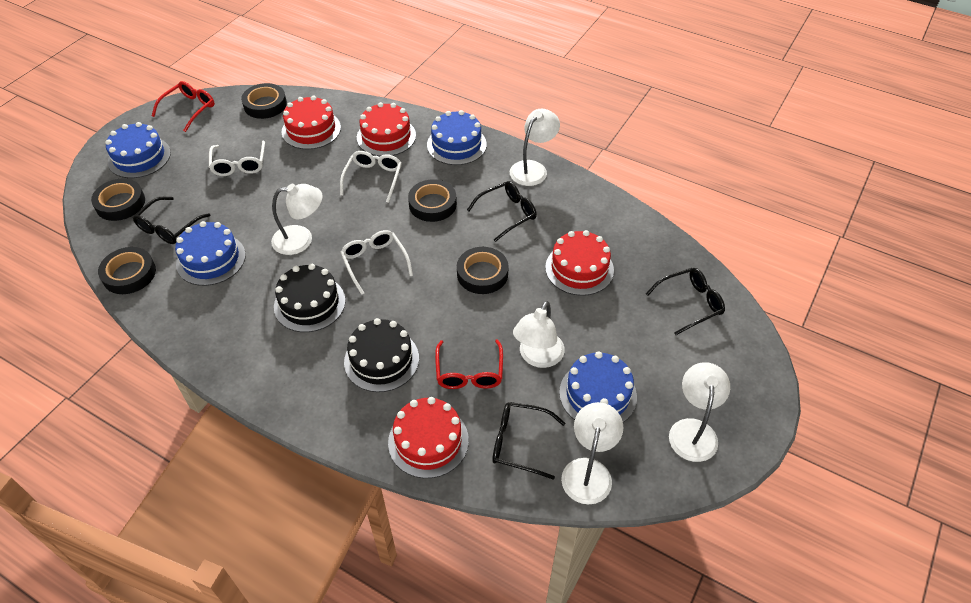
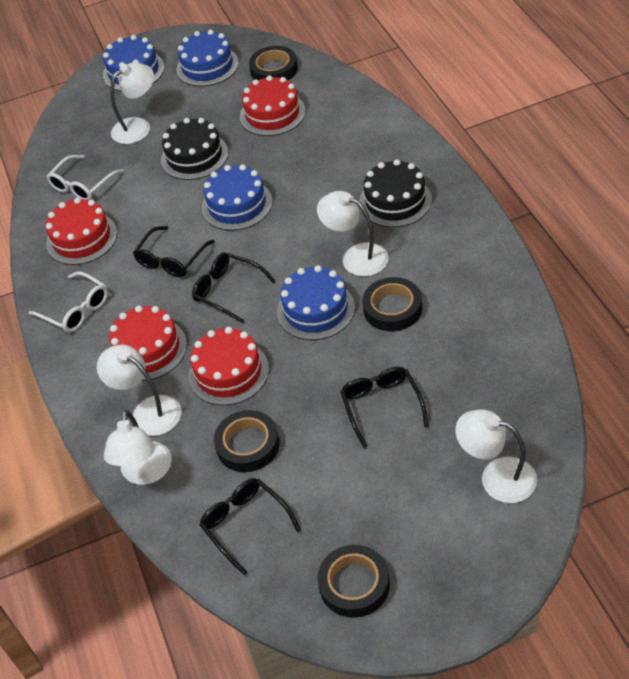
black tape: [91,179,145,221] [98,247,156,294] [241,83,287,119] [408,179,457,222] [457,247,509,294] = 5 -> [214,410,280,472] [249,46,298,80] [317,545,390,618] [362,277,422,331] = 4
red glasses: [152,81,215,132] [435,339,503,389] = 2 -> none = 0
white glasses: [209,141,265,176] [340,151,402,203] [340,230,413,295] = 3 -> [28,271,108,333] [46,155,124,200] = 2

